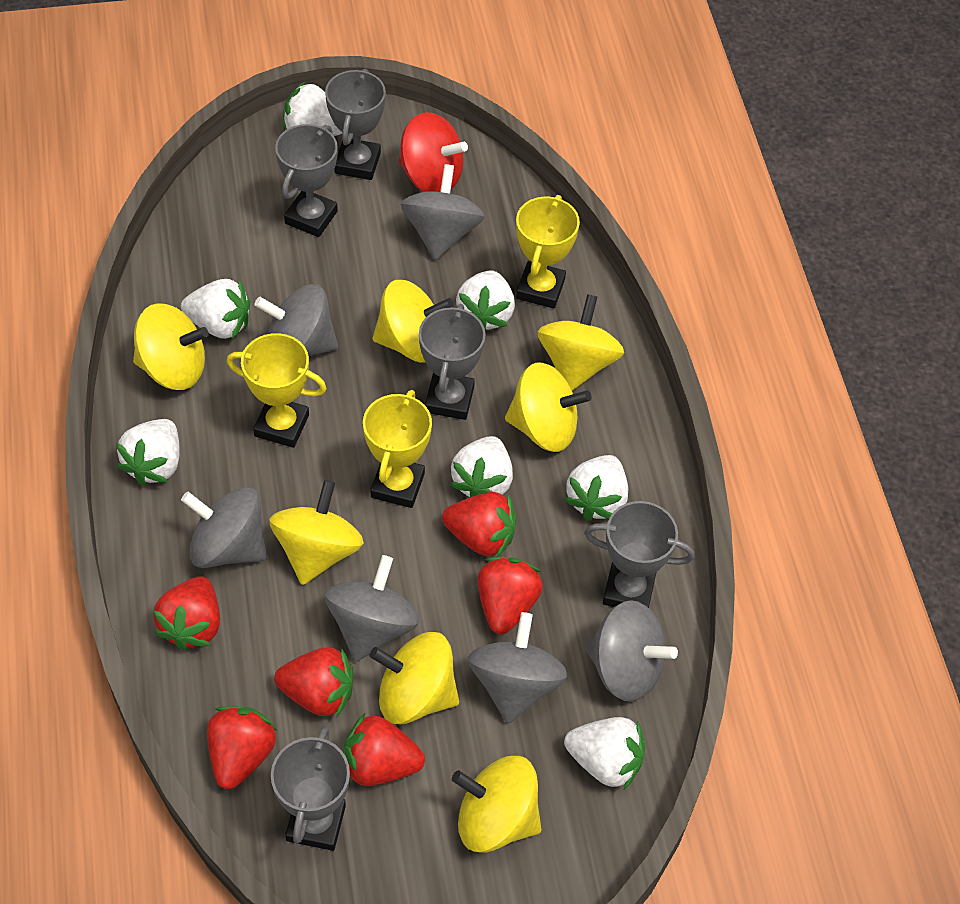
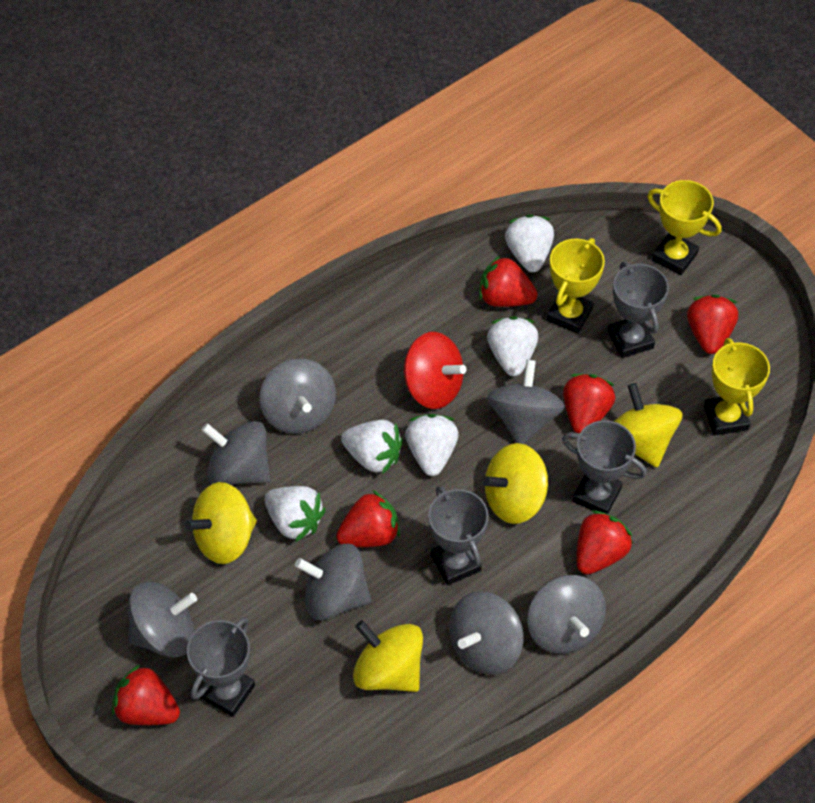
grey spinning top: [181,487,267,568] [254,284,338,356] [324,555,420,662] [401,164,485,260] [468,612,568,723] [586,600,678,702] = 6 -> [128,582,197,658] [201,421,271,485] [259,359,336,434] [295,544,371,620] [449,591,524,675] [487,360,565,444] [527,575,606,654] = 7
grey trophy: [271,726,350,851] [275,124,338,237] [325,69,386,180] [419,304,486,420] [584,501,695,608] = 5 -> [187,617,255,717] [428,486,489,585] [562,420,647,514] [608,261,669,358] = 4
white strawberry: [116,419,180,486] [181,279,250,339] [283,81,342,136] [450,436,513,497] [456,270,515,330] [564,717,645,790] [565,455,628,521] = 7 -> [265,486,326,542] [341,420,403,474] [405,414,459,476] [487,316,538,376] [505,214,554,272] = 5
yellow spinning top: [133,303,209,390] [269,480,364,585] [370,632,459,724] [372,280,454,363] [452,756,541,853] [505,362,592,452] [538,294,624,391] = 7 -> [185,482,257,564] [353,620,423,692] [483,443,548,524] [614,383,683,467] = 4

